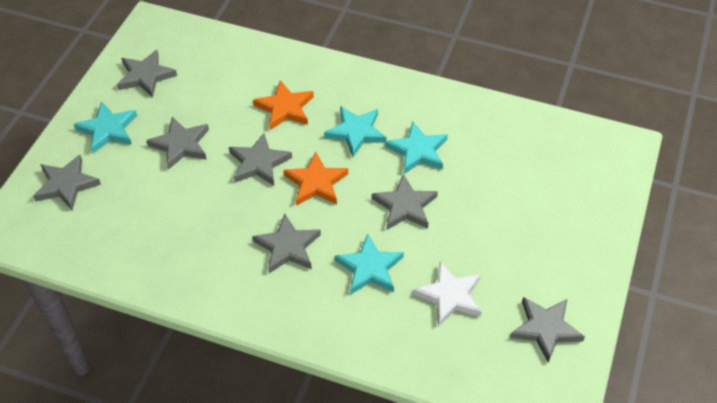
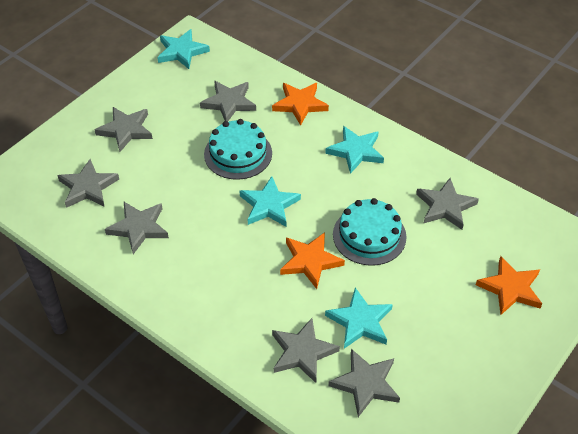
orange star: [253,80,314,130] [283,152,348,206] = 2 -> [272,83,329,126] [280,232,345,289] [476,256,542,315] = 3
turquoise cake: none = 0 -> [204,119,272,180] [333,198,407,266] = 2
white star: [413,262,482,326] = 1 -> none = 0

